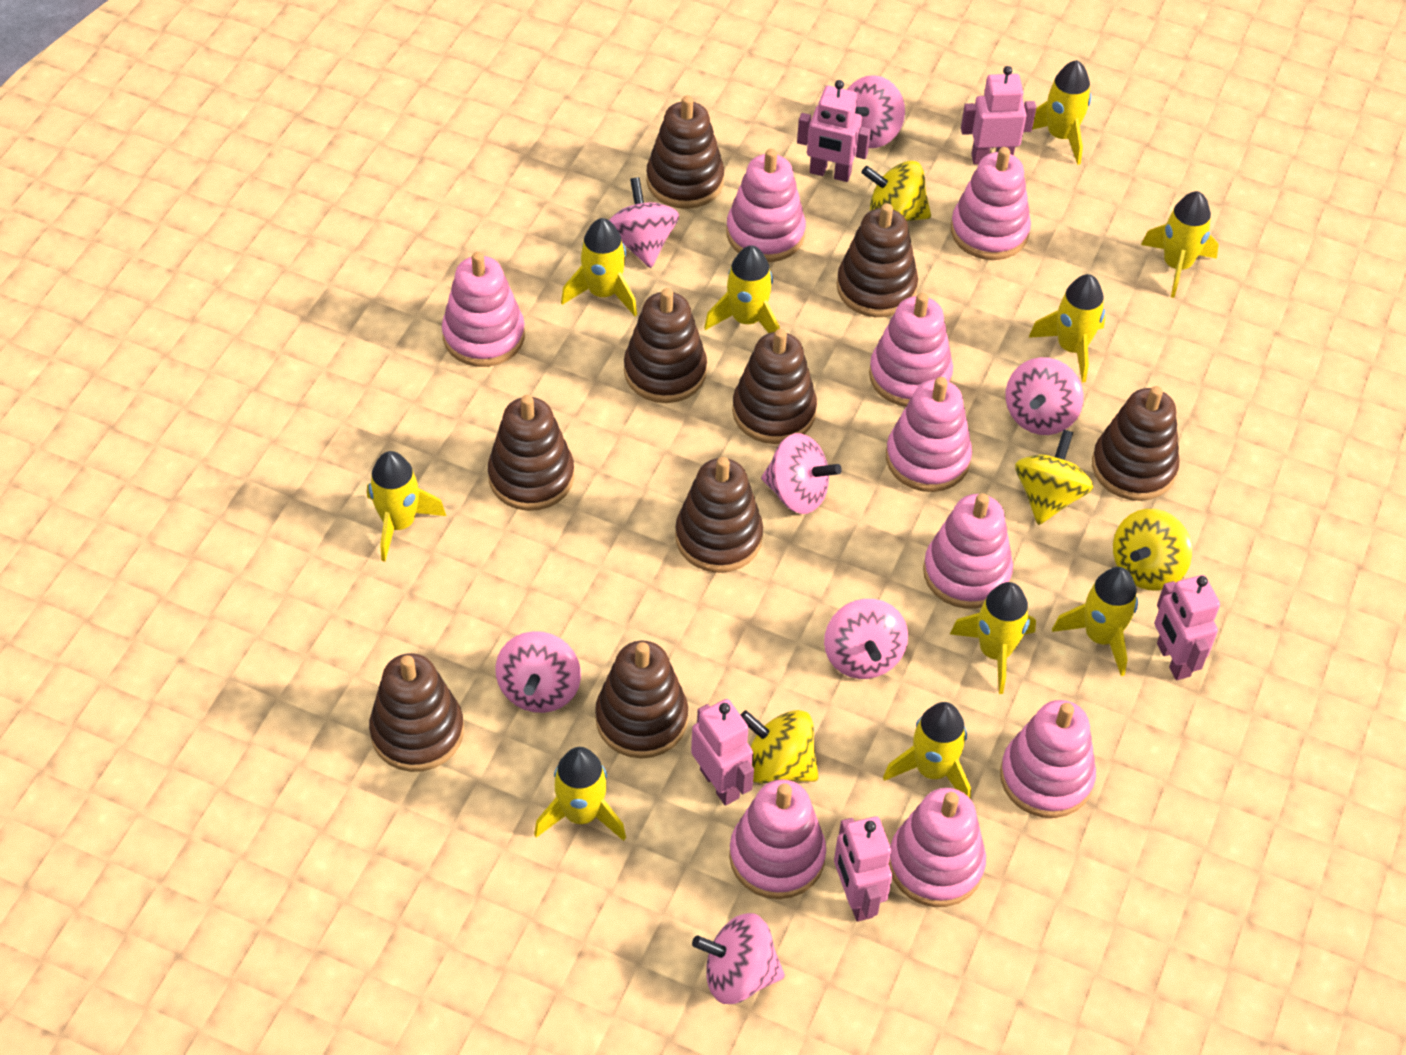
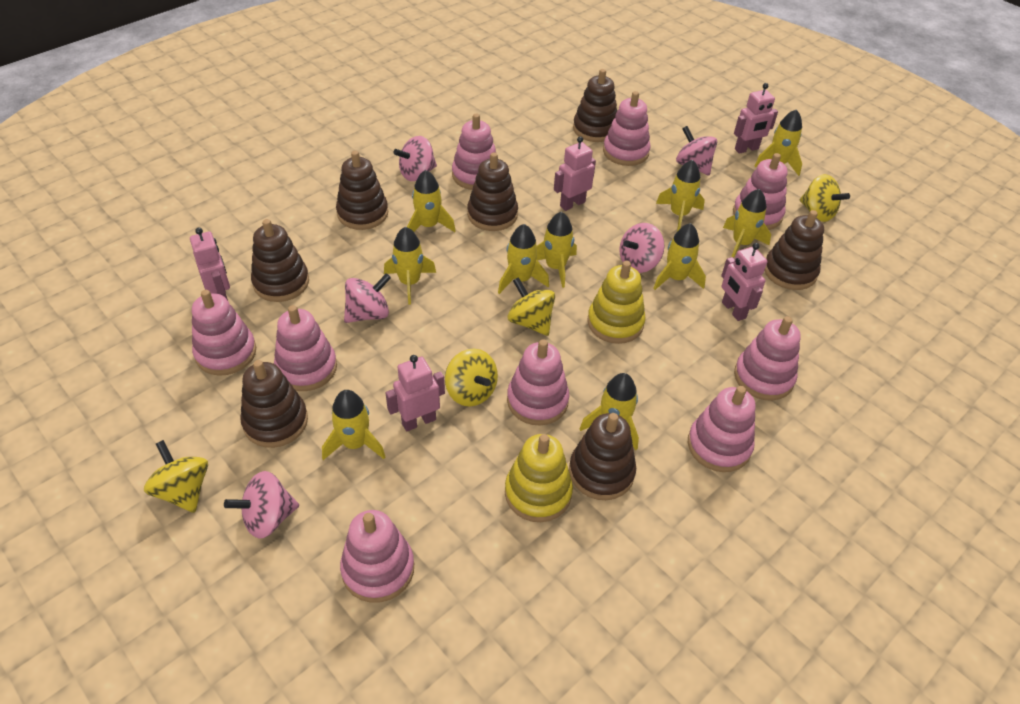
brown stacking toy: [369,653,464,772] [488,395,574,511] [595,641,688,758] [624,288,707,403] [646,95,724,209] [675,457,763,573] [732,329,817,444] [837,203,918,317] [1092,386,1180,501] = 9 -> [240,360,308,448] [251,219,309,302] [336,151,388,230] [467,152,518,231] [569,413,636,500] [573,69,617,142] [764,210,824,290] = 7
pink spinning top: [495,631,581,713] [609,177,679,268] [692,913,785,1004] [761,433,842,514] [824,599,908,679] [847,75,905,148] [1006,357,1083,435] = 7 -> [224,471,299,539] [344,273,391,323] [393,136,437,181] [619,223,665,273] [676,126,717,175] = 5
yellow stacking toy: none = 0 -> [505,434,573,522] [587,261,646,344] = 2

